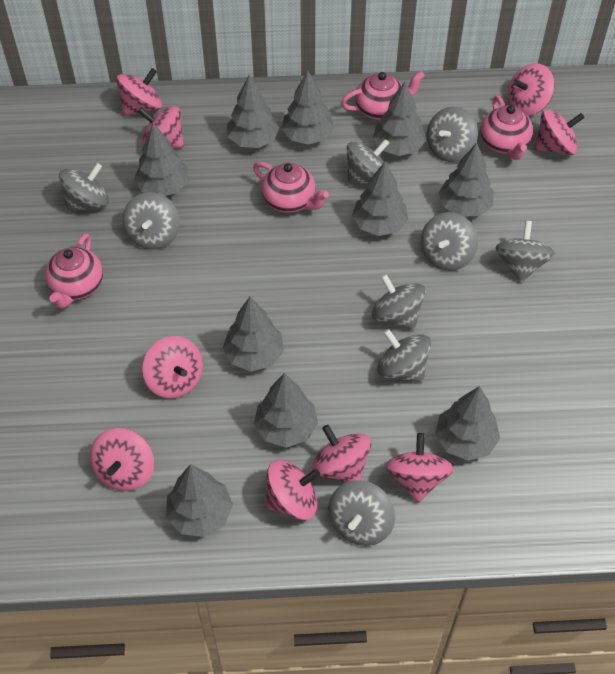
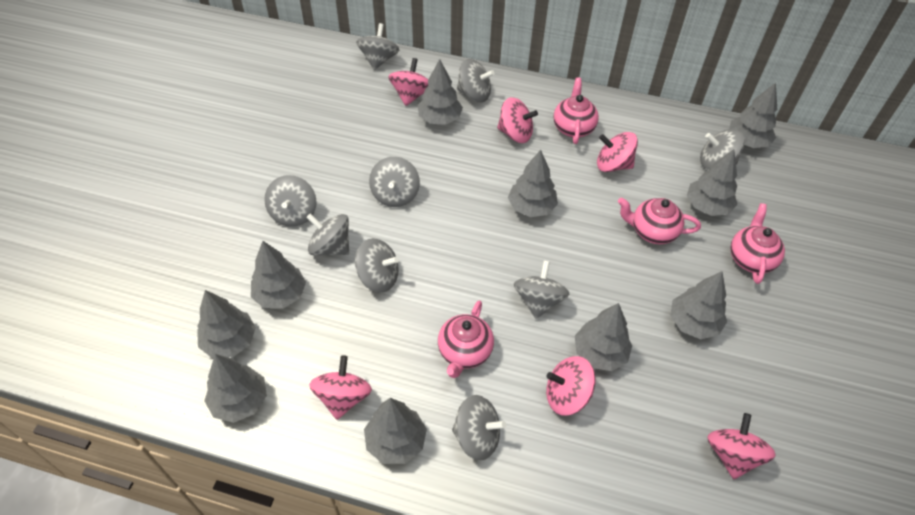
pink spinning top: [90,428,154,491] [116,68,162,116] [138,106,184,148] [142,336,203,399] [266,460,320,520] [312,425,371,482] [386,433,453,503] [508,63,555,116] [535,109,585,155] = 9 -> [309,355,372,420] [388,58,428,106] [497,97,538,143] [546,356,595,416] [597,132,638,172] [707,413,776,479] = 6

